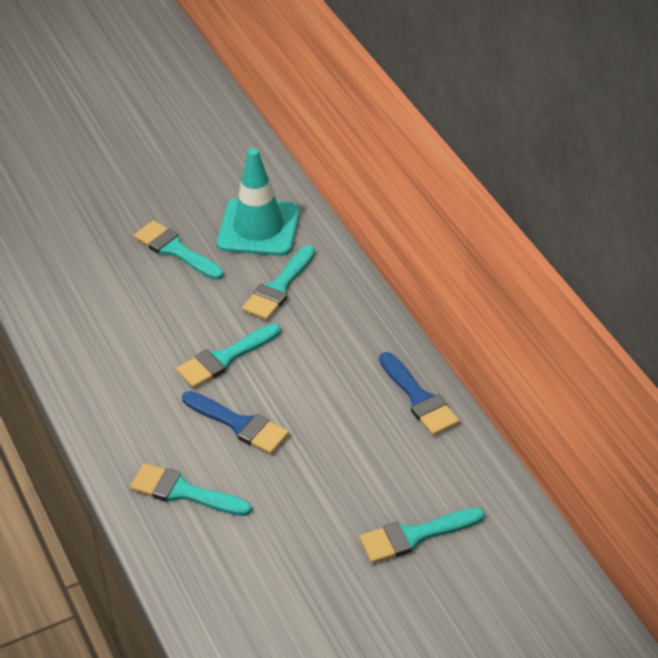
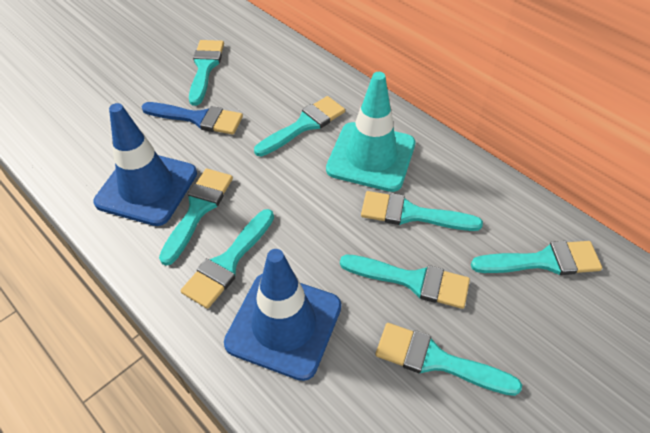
blue brush: [182,391,289,454] [379,352,460,436] = 2 -> [141,102,243,135] = 1
blue traffic cone: none = 0 -> [93,103,197,226] [224,249,342,381] = 2
turquoise brush: [130,463,252,516] [134,220,224,280] [176,324,281,388] [242,245,315,320] [359,507,485,563] = 5 -> [159,168,233,266] [180,209,274,309] [189,40,224,106] [254,96,345,156] [340,255,470,309] [361,191,483,231] [376,323,522,396] [471,241,602,275] = 8

